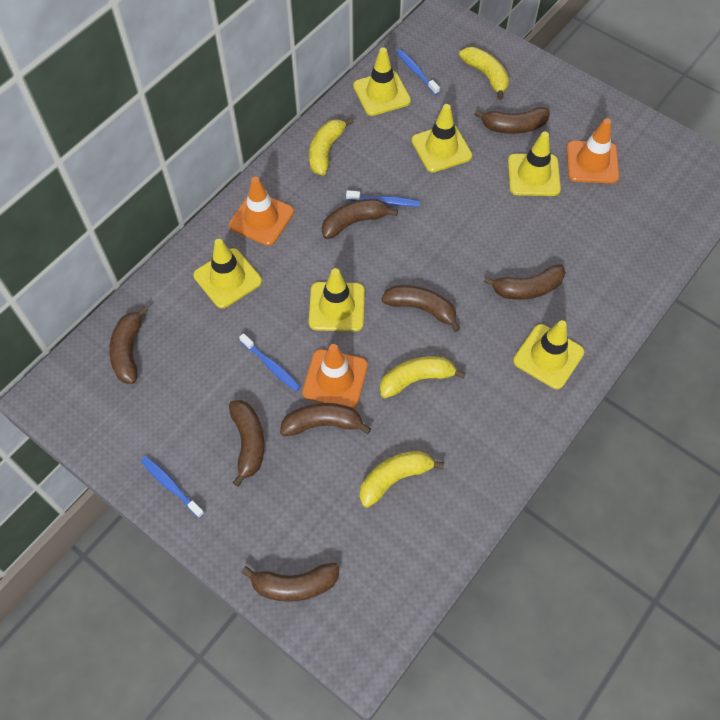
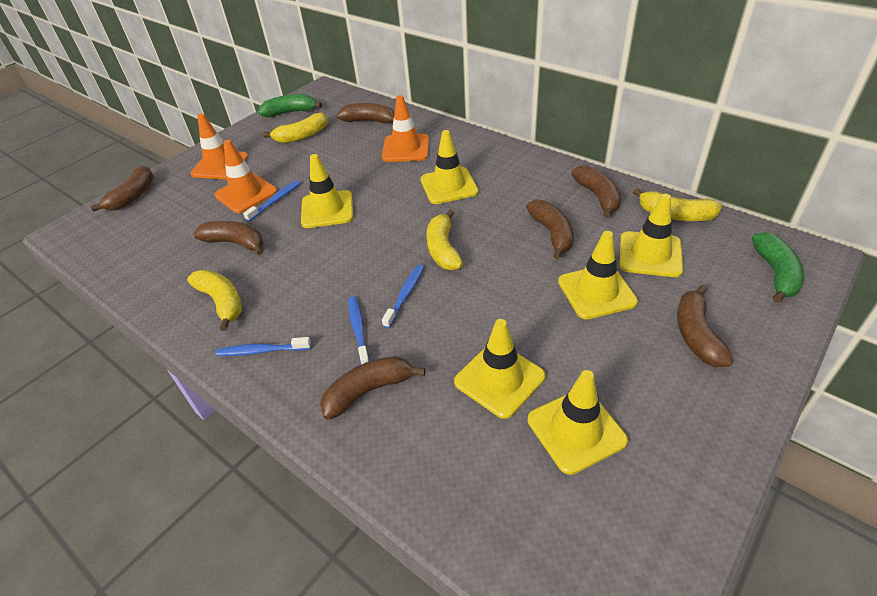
brown banana: [109,306,148,384] [229,400,265,487] [241,563,340,602] [280,403,371,436] [322,199,398,239] [381,285,461,332] [474,107,550,134] [484,264,566,300] = 8 -> [90,166,154,212] [193,221,263,255] [320,356,426,420] [337,103,395,124] [526,200,574,259] [571,165,621,218] [677,285,733,367] = 7
green banana: none = 0 -> [258,94,322,117] [752,232,804,303] = 2

